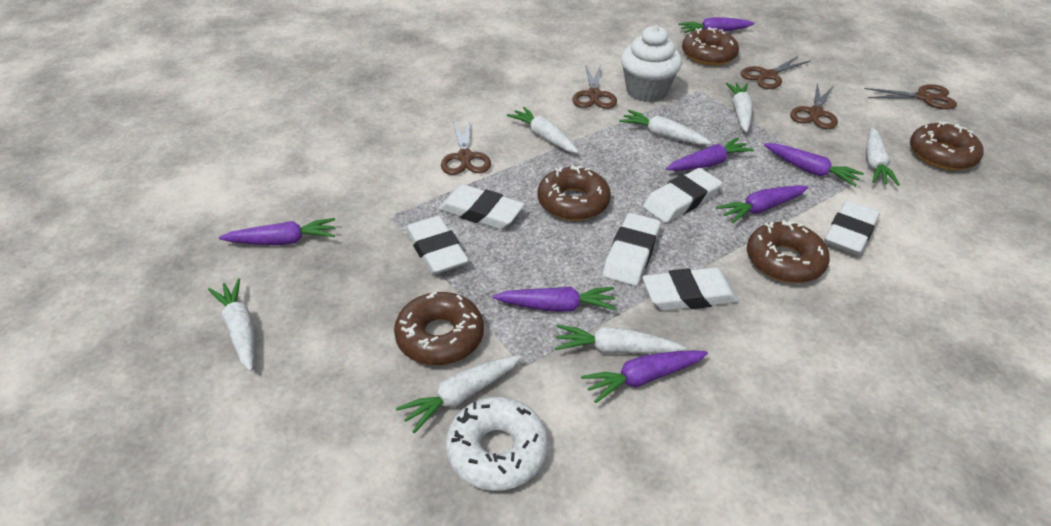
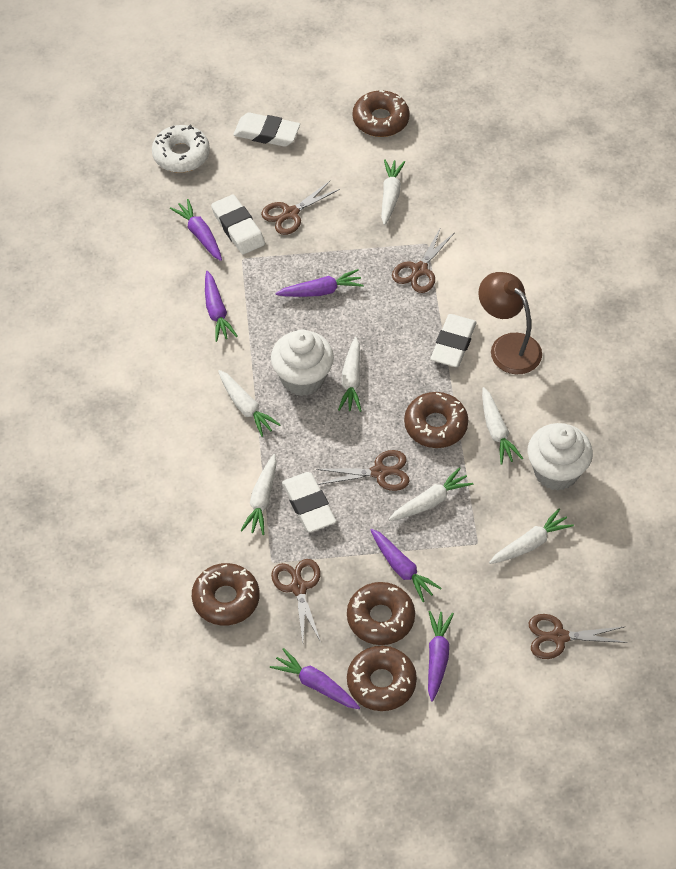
brown lamp: none = 0 -> [478,272,542,374] = 1
purple carrot: [219,218,335,245] [493,287,617,312] [581,350,708,403] [666,137,754,171] [678,17,754,33] [716,185,808,223] [764,143,864,186] = 7 -> [170,199,222,261] [205,271,238,342] [270,648,360,709] [275,269,364,297] [371,529,441,602] [428,611,454,702] = 6
white cupcake: [621,25,682,102] = 1 -> [271,330,334,396] [527,423,593,491] = 2
white eraser: [405,216,469,274] [438,184,525,229] [603,213,661,286] [642,267,739,311] [643,168,722,223] [824,200,880,255] = 6 -> [211,195,265,254] [233,113,300,147] [282,472,336,532] [431,314,477,367] = 4

